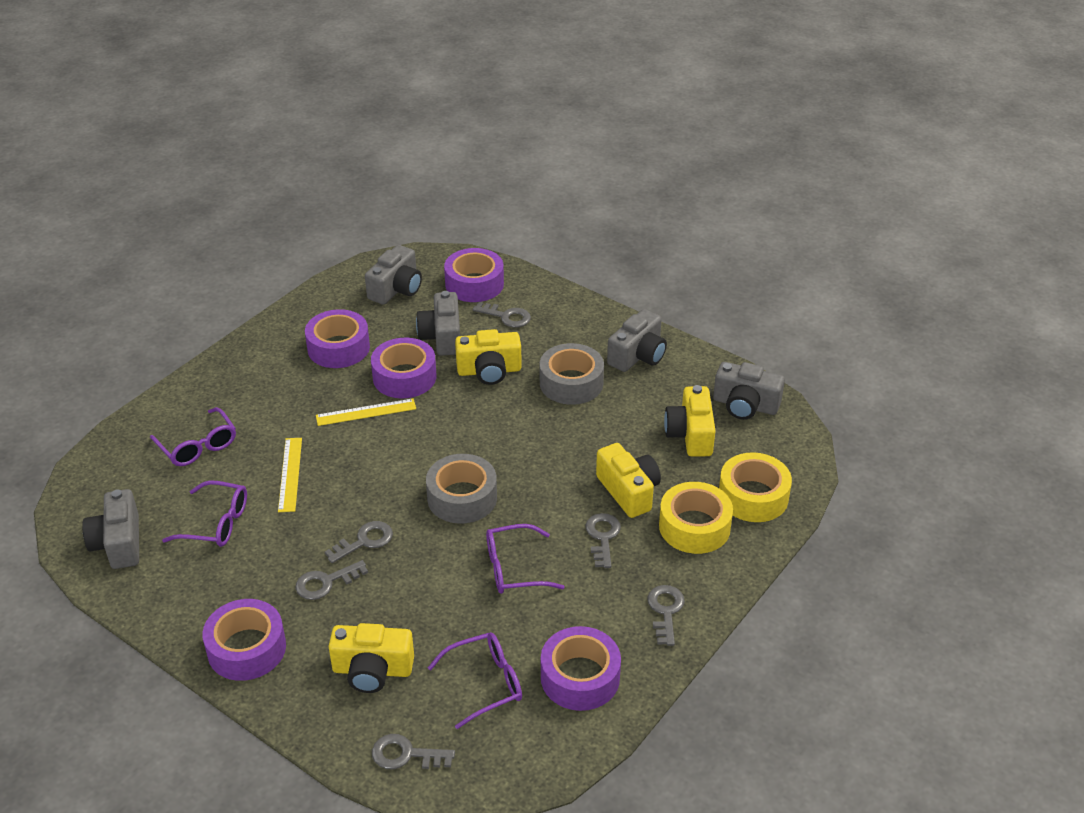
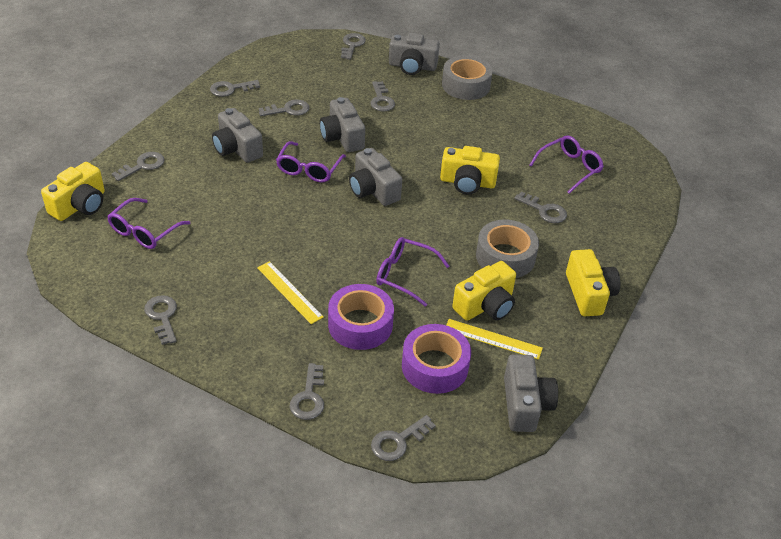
grey key: [295,560,368,600] [325,521,393,563] [372,734,455,769] [473,302,531,327] [585,513,621,568] [647,585,685,646] = 6 -> [112,152,165,181] [144,295,177,345] [210,80,260,97] [259,100,309,116] [289,363,324,420] [341,33,366,60] [370,81,395,111] [371,415,436,461] [514,191,567,223] = 9
purple tape: [202,599,286,681] [305,309,370,368] [371,338,436,398] [444,248,504,302] [541,626,621,711] = 5 -> [328,284,394,350] [402,324,471,394] = 2
yellow tape: [659,482,733,554] [719,452,792,522] = 2 -> none = 0

